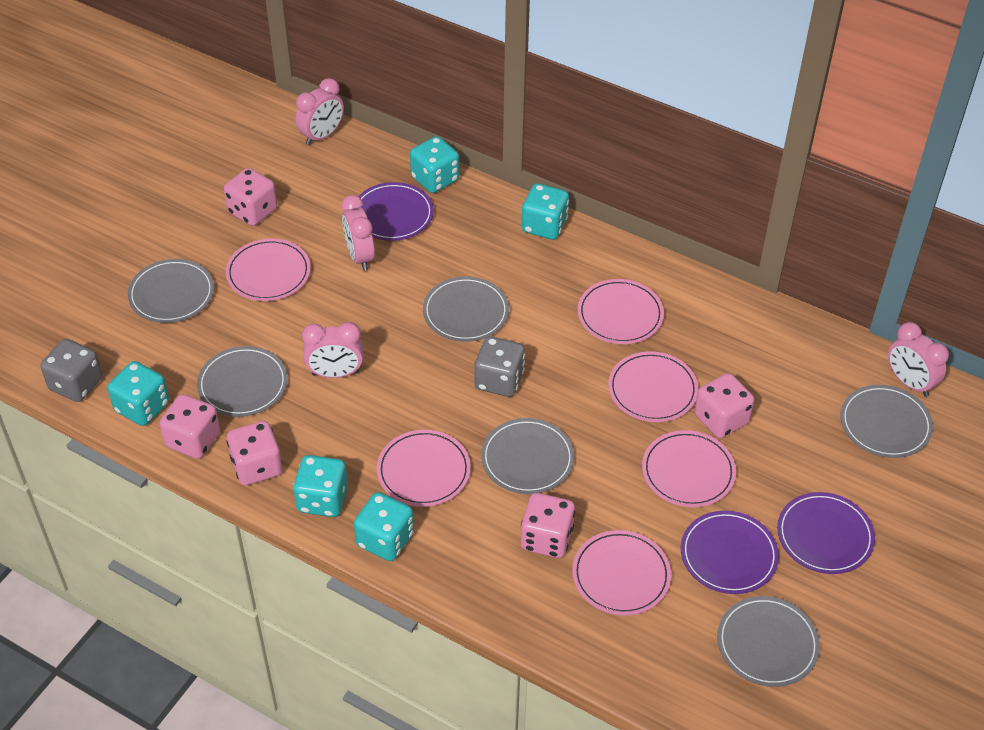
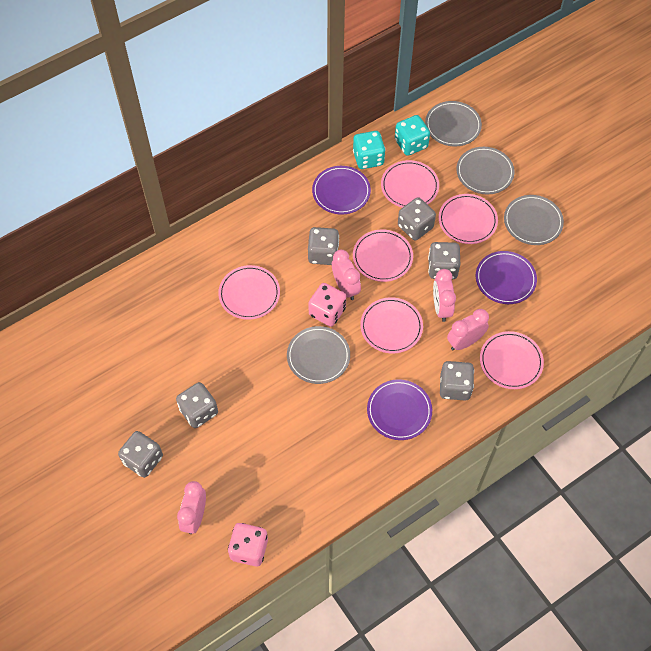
grey dice: [41,339,103,402] [474,336,525,397] = 2 -> [118,431,163,478] [176,382,218,428] [308,227,339,265] [398,197,436,240] [428,242,460,279] [440,361,474,401] = 6
grey plate: [128,259,214,323] [197,346,288,417] [423,277,509,342] [481,418,574,494] [717,596,820,687] [840,385,933,458] = 6 -> [287,326,350,384] [425,101,482,146] [456,147,514,194] [504,195,564,245] = 4
pink dice: [159,394,220,459] [224,168,277,226] [227,421,283,485] [521,493,575,558] [694,373,754,438] = 5 -> [228,523,268,566] [308,283,346,327] = 2
turquoise dice: [108,361,169,426] [293,455,348,517] [354,492,414,561] [410,136,459,193] [521,183,569,240] = 5 -> [353,131,385,169] [395,115,430,156] = 2

